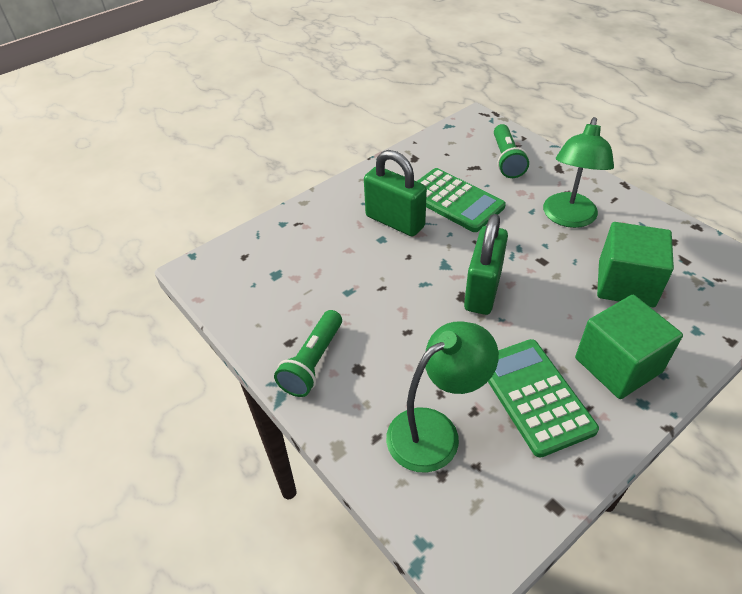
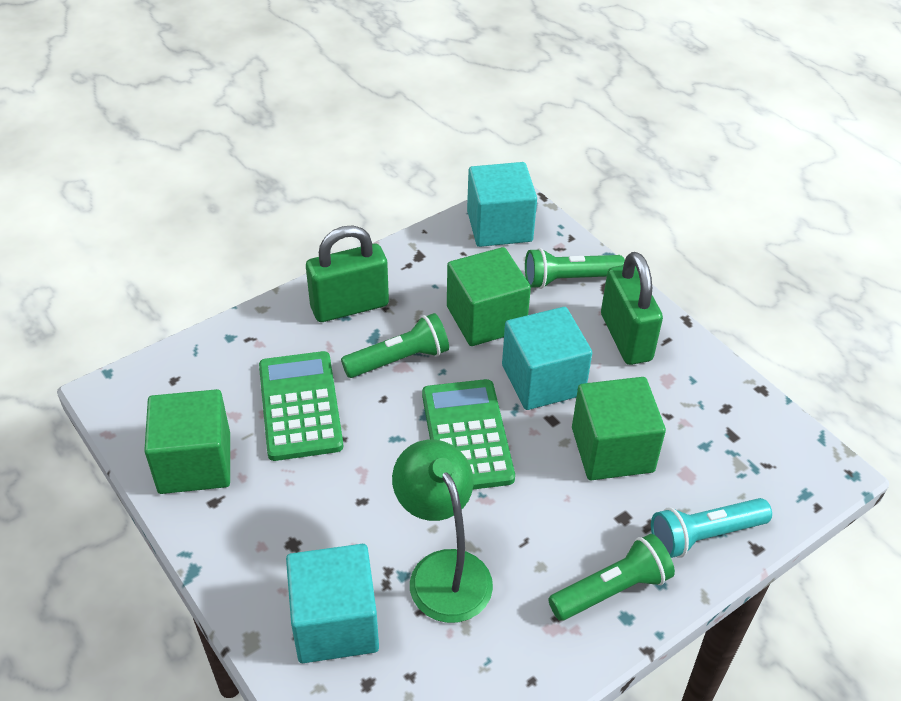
green cube: [575,295,683,399] [597,222,674,307] = 2 -> [144,389,230,494] [447,247,531,346] [572,377,666,480] = 3
green flashlight: [274,310,342,397] [494,124,529,178] = 2 -> [341,313,449,378] [525,248,625,289] [548,534,675,621] = 3
green lamp: [386,321,499,473] [543,117,614,228] = 2 -> [392,440,493,623] = 1
turquoise cube: none = 0 -> [286,544,379,663] [467,162,537,247] [502,307,592,410] = 3
turquoise flashlight: none = 0 -> [651,498,772,558] = 1

